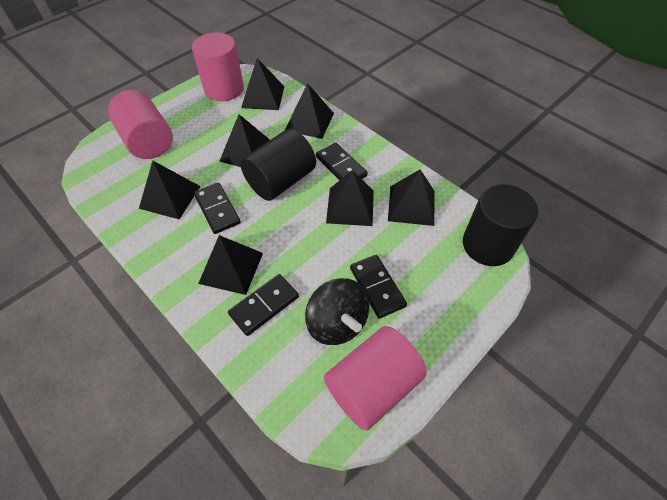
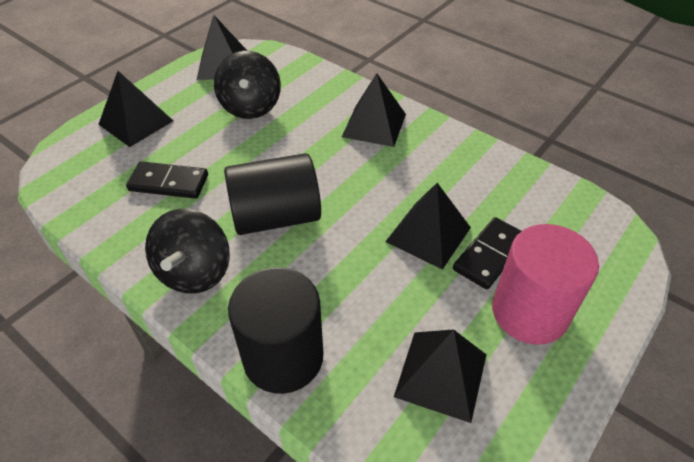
black domino: [194,182,241,234] [228,274,299,336] [316,143,368,180] [350,255,407,319] = 4 -> [126,161,208,199] [453,217,521,289] = 2
black pyramid: [139,161,201,219] [198,235,263,295] [219,114,270,167] [241,58,284,110] [285,83,334,139] [326,170,374,226] [388,169,434,226] = 7 -> [98,71,173,147] [197,15,247,80] [342,73,406,147] [385,183,471,270] [394,329,486,423] = 5
black spinning top: [305,278,369,345] = 1 -> [145,209,230,293] [214,51,281,119] = 2
pink cylinder: [108,90,173,159] [192,32,244,101] [324,326,427,431] = 3 -> [492,224,599,345] = 1

